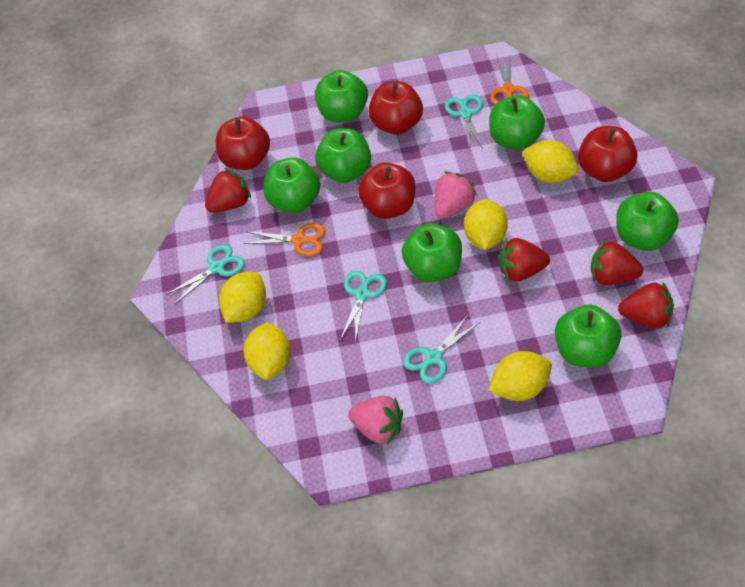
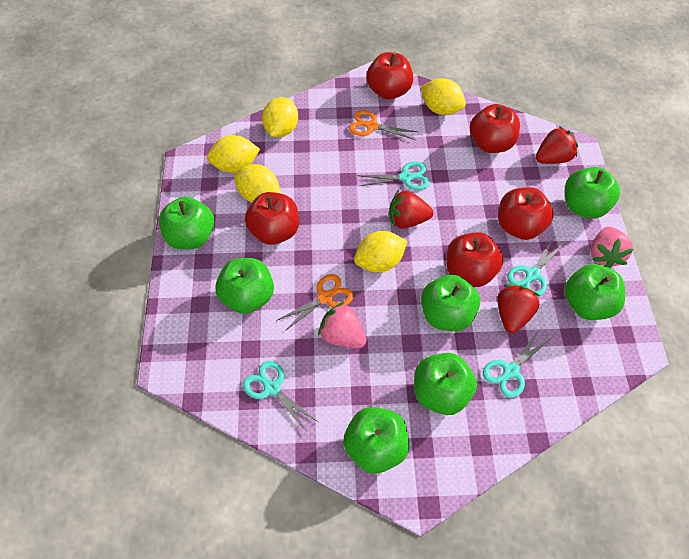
red apple: [216,116,270,170] [358,162,415,219] [369,81,423,135] [578,126,637,182] = 4 -> [245,192,299,245] [366,52,413,100] [447,232,503,287] [470,104,520,153] [498,187,554,240] = 5
red strawberry: [205,168,251,213] [499,238,550,282] [591,240,643,285] [618,281,674,328] = 4 -> [389,190,433,229] [497,285,540,333] [536,126,578,164] = 3

